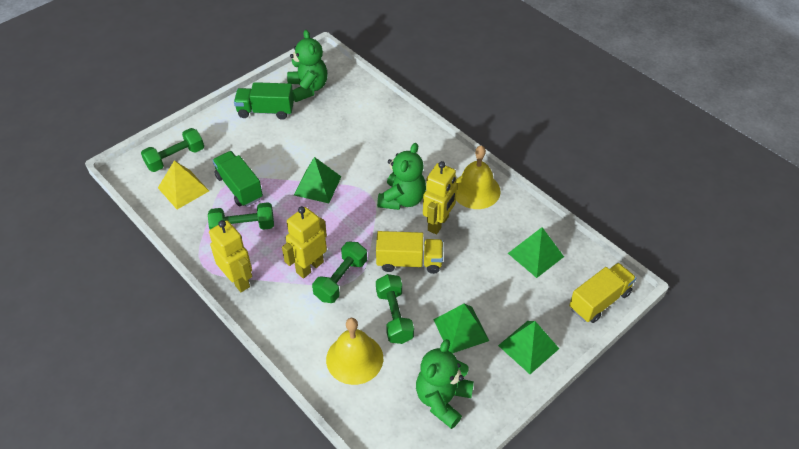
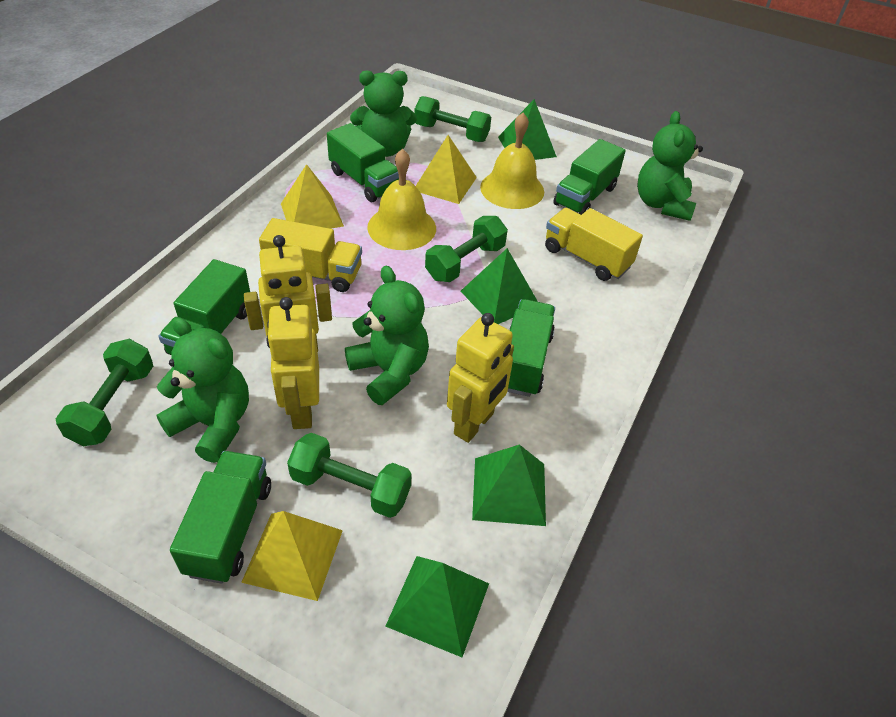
green teddy bear: [287,30,328,102] [377,143,426,210] [416,339,474,429] = 3 -> [157,317,249,463] [345,266,429,405] [350,71,417,157] [637,111,703,221] = 4
green truck: [212,151,263,207] [234,82,294,120] = 2 -> [158,259,250,355] [170,451,271,584] [327,123,399,202] [507,299,555,397] [553,139,626,215] = 5
yellow pyramid: [158,160,209,209] = 1 -> [241,511,343,601] [281,164,344,229] [416,135,477,204] = 3

